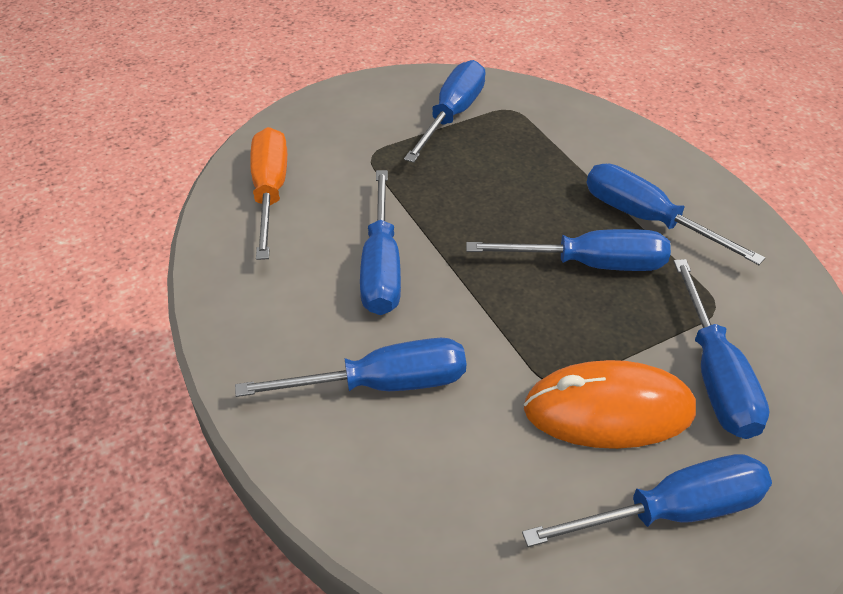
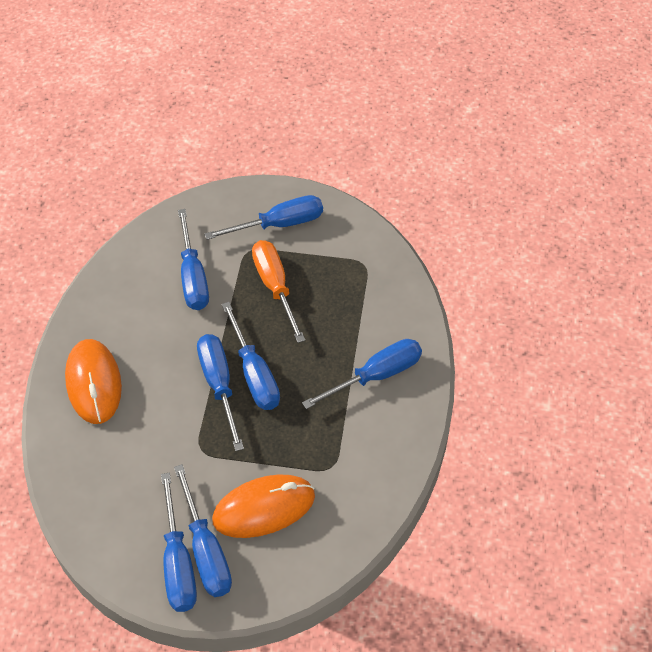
orange mouse: [524,360,696,449] = 1 -> [65,339,122,424] [212,474,315,538] = 2

